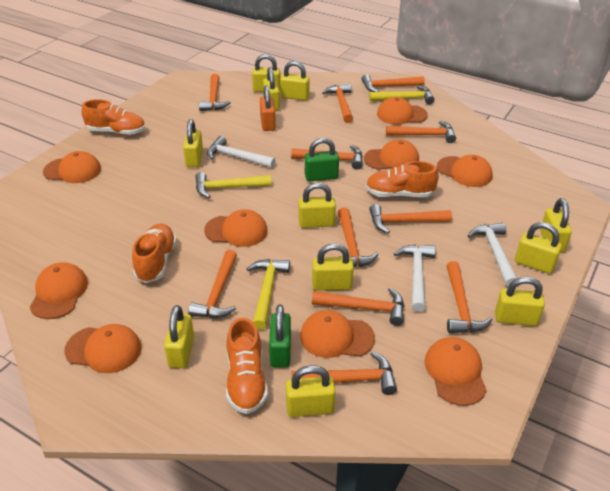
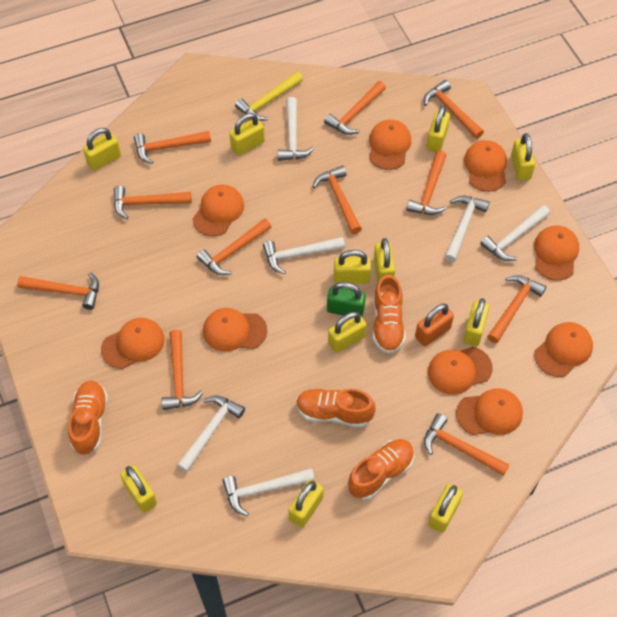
green padlock: [269,305,291,368] [305,138,339,181] = 2 -> [327,282,366,316] = 1
white hammer: [207,136,276,168] [394,245,436,312] [468,223,517,287] = 3 -> [177,396,245,473] [222,468,315,516] [263,237,345,274] [278,97,314,161] [445,196,490,262] [480,205,550,261] = 6
yellow hammer: [195,172,271,198] [247,259,290,330] [369,85,435,104] = 3 -> [235,72,303,121] = 1

